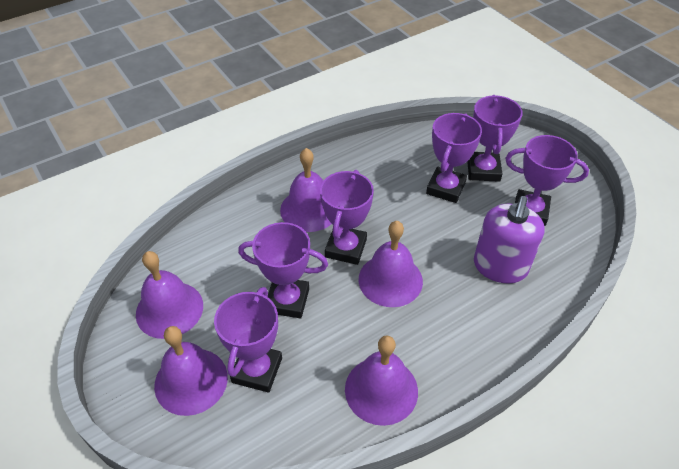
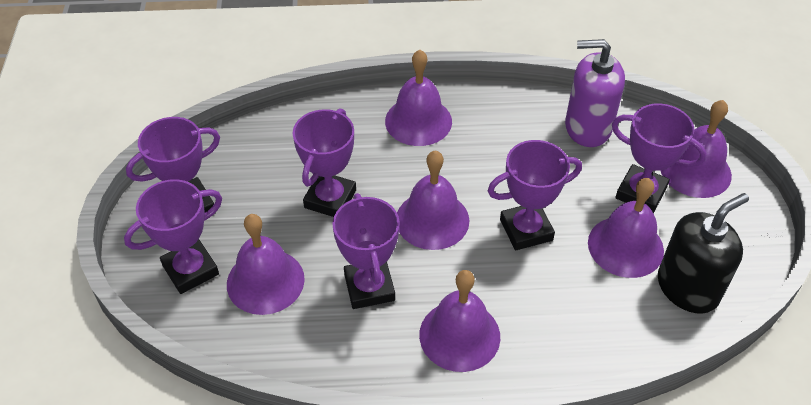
black soap dispenser: none = 0 -> [658,193,749,314] = 1
purple bell: [136,251,203,339] [154,326,228,416] [280,148,332,232] [345,335,418,426] [359,221,423,307] = 5 -> [227,214,305,315] [385,50,452,146] [397,150,469,250] [419,270,500,372] [588,178,664,278] [661,100,732,198] = 6

